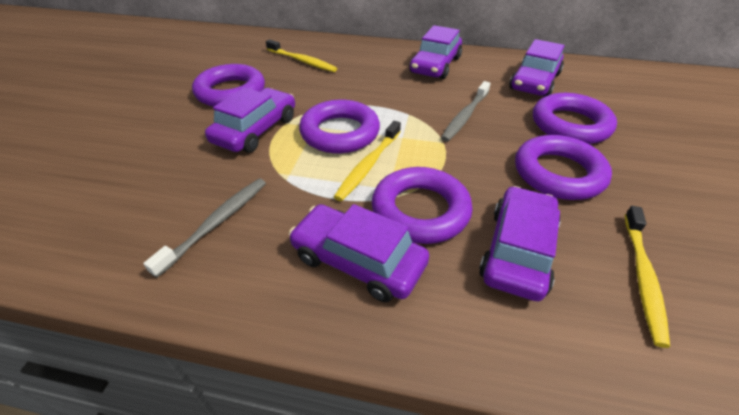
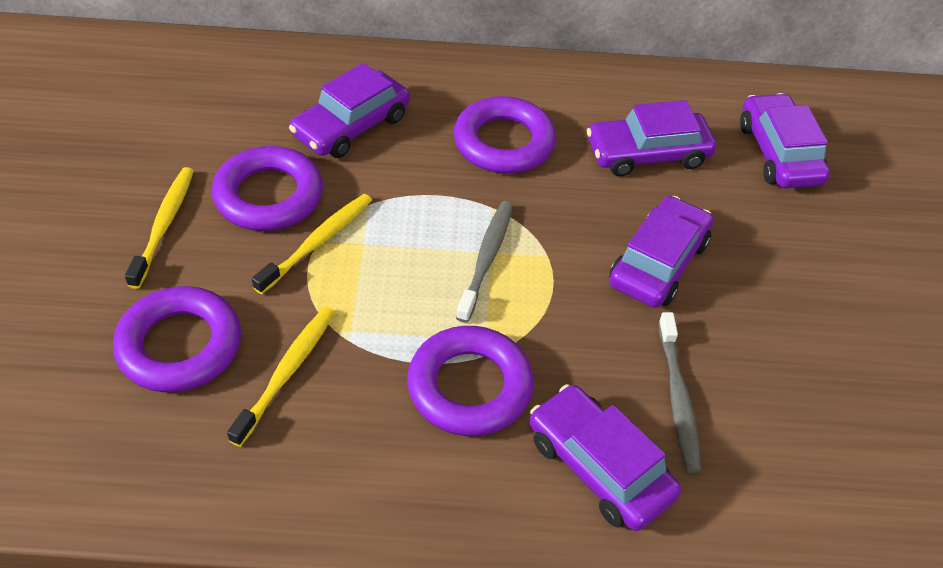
purple ring: [192,64,265,107] [299,100,380,153] [372,167,473,244] [515,135,612,200] [533,93,617,144] = 5 -> [113,286,241,392] [212,146,323,231] [407,326,534,436] [454,96,556,174] = 4

